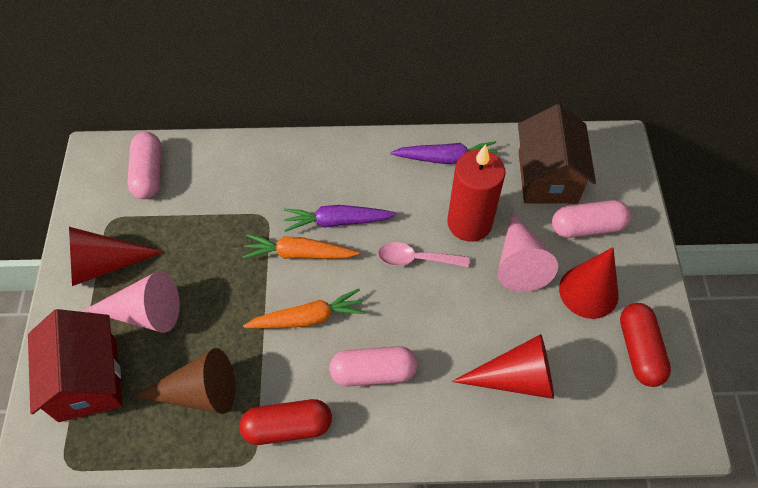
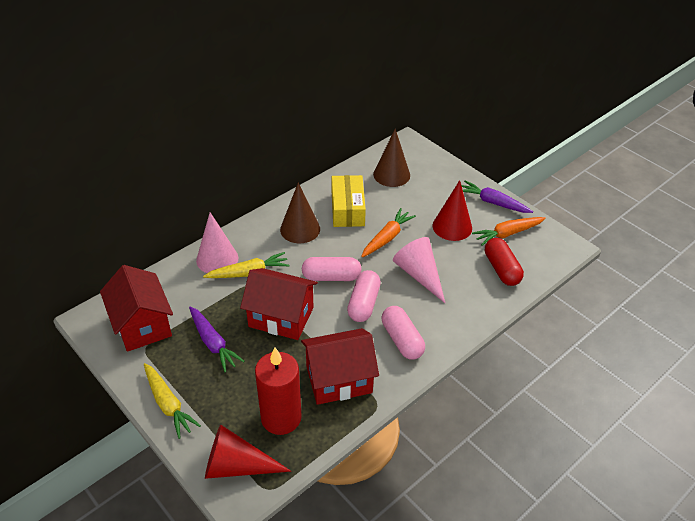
brown cone: [133,348,235,414] = 1 -> [280,182,320,243] [373,129,410,187] = 2
brown house: [518,104,596,204] = 1 -> none = 0
pink spoon: [378,242,469,267] = 1 -> none = 0
red capsule: [240,399,332,445] [620,303,671,387] = 2 -> [485,238,524,286] = 1
red cone: [69,227,164,286] [451,334,554,399] [559,247,619,319] = 3 -> [205,424,292,479] [433,180,472,241] = 2
red house: [28,309,122,422] = 1 -> [100,265,173,352] [240,268,318,340] [301,328,379,405] = 3
yellow box: none = 0 -> [332,175,366,227] = 1
yellow carrot: none = 0 -> [144,363,201,439] [203,252,289,278] = 2

